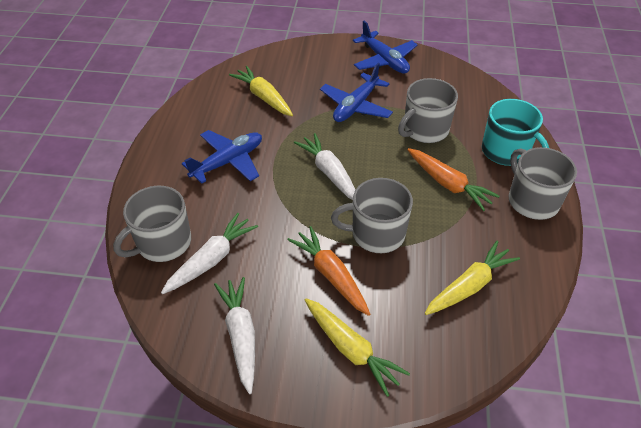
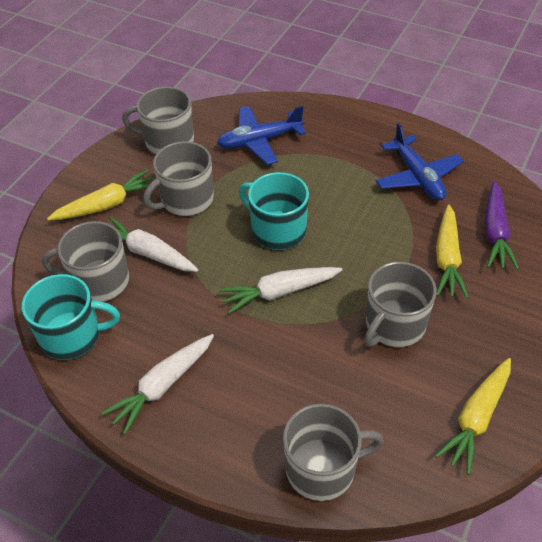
blue plane: [182,130,262,184] [320,63,393,122] [353,21,418,74] = 3 -> [217,106,306,165] [376,123,464,201] = 2
grey mug: [113,186,191,262] [331,178,413,253] [398,78,458,143] [509,147,577,220] = 4 -> [42,221,129,302] [122,87,194,154] [143,141,214,216] [283,404,384,501] [364,262,437,347] = 5
orange carrot: [287,226,370,316] [407,148,500,211] = 2 -> none = 0
purple carrot: none = 0 -> [484,181,519,270] = 1
turquoise mug: [482,99,549,166] = 1 -> [22,274,120,360] [239,172,309,250] = 2

